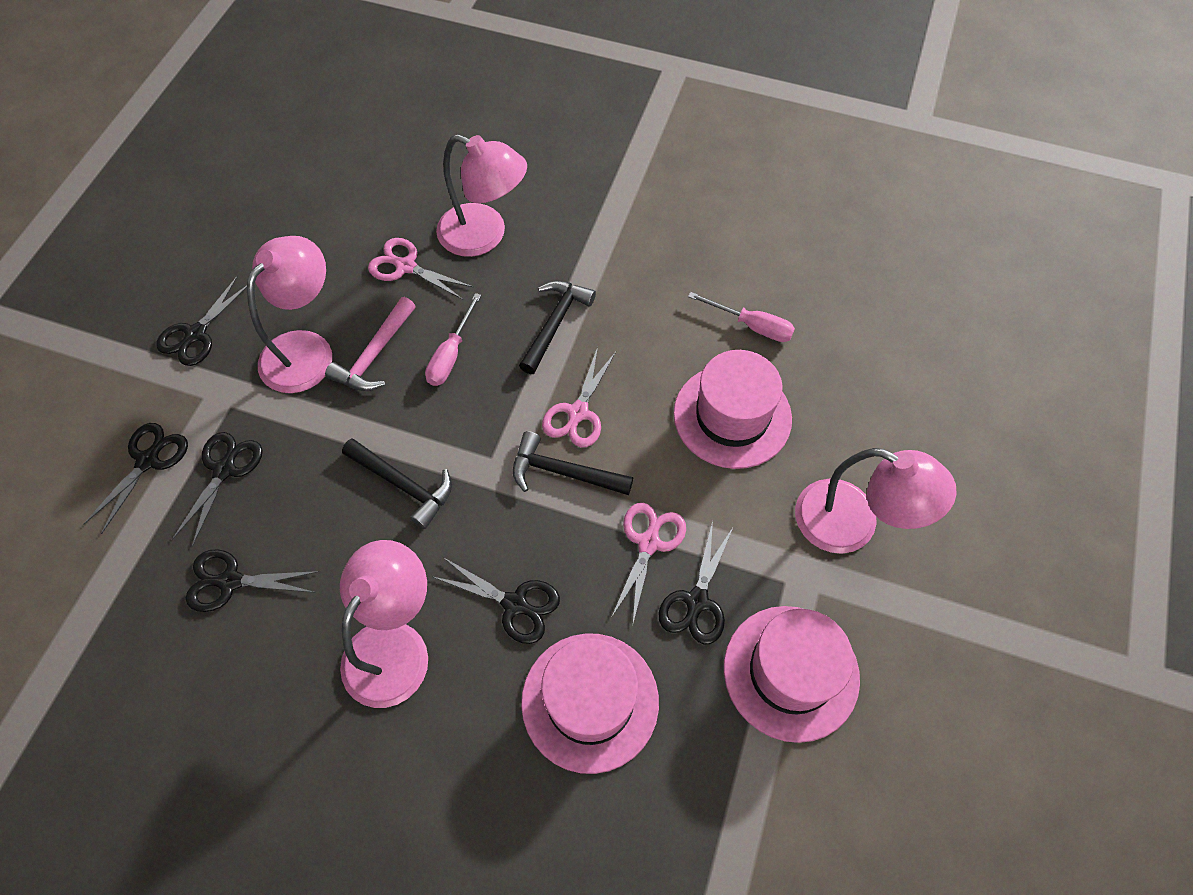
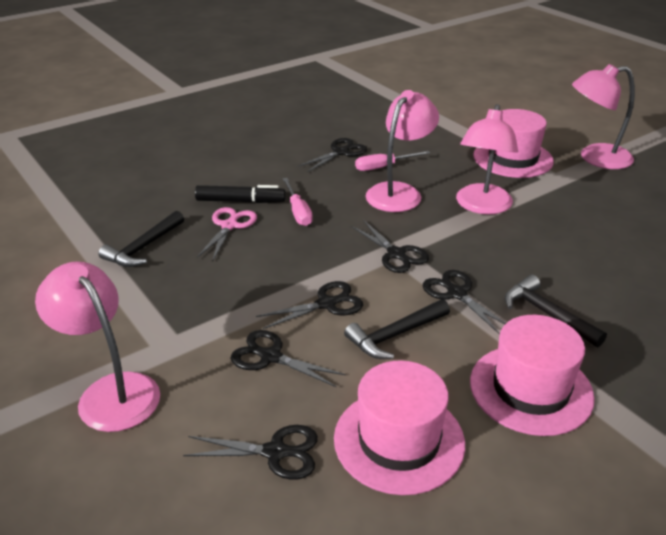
black marker: none = 0 -> [195,185,286,203] = 1
pink hammer: [325,297,416,391] = 1 -> none = 0
pink scissors: [368,238,473,300] [542,347,616,447] [611,503,686,623] = 3 -> [197,207,257,262] = 1

